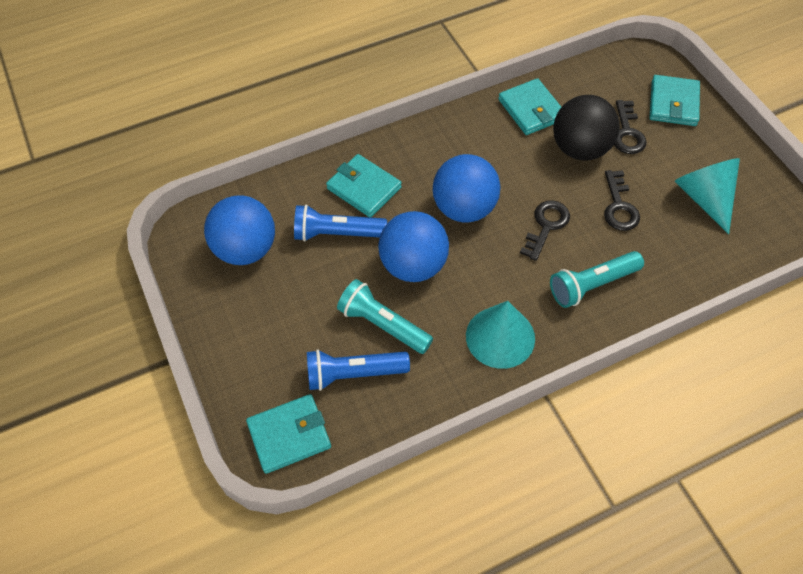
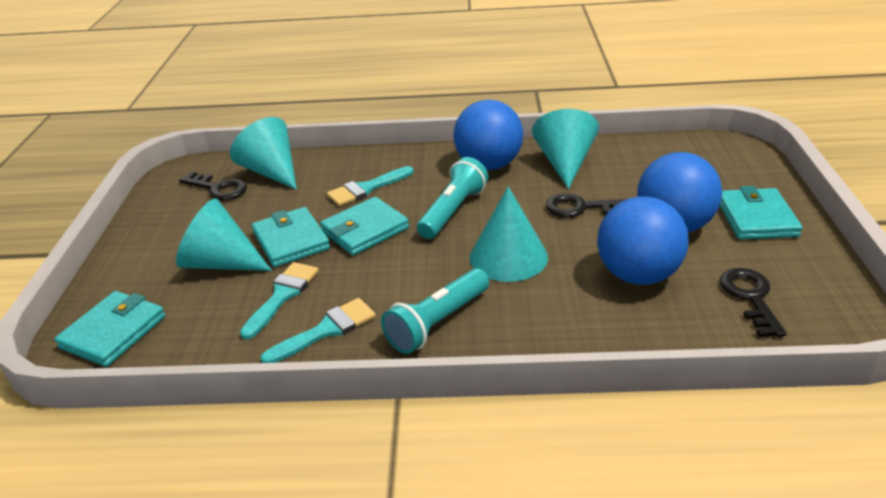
black ball: [553,95,620,161] = 1 -> none = 0
blue flashlight: [294,204,387,242] [307,349,410,391] = 2 -> none = 0
turquoise brush: none = 0 -> [240,262,319,340] [260,298,376,363] [327,166,414,206] = 3
turquoise cone: [466,301,535,369] [675,158,740,234] = 2 -> [176,198,272,271] [230,117,297,190] [469,186,548,282] [532,109,599,189] = 4

